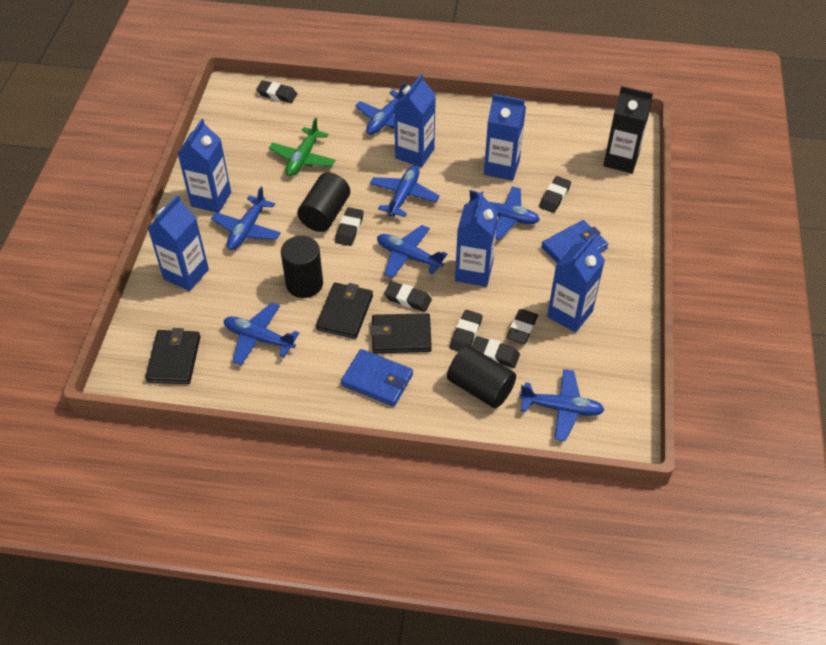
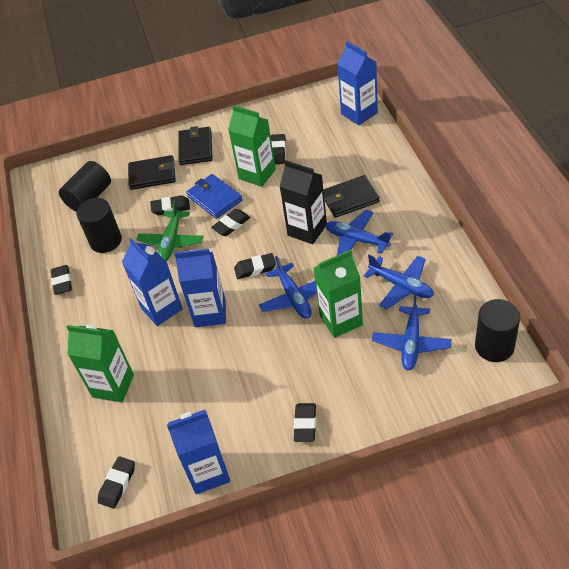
blue carton: [148,195,209,291] [177,119,231,213] [394,74,436,167] [455,191,498,287] [484,94,526,181] [547,236,605,332] = 6 -> [122,238,183,326] [167,410,230,494] [174,249,226,327] [337,41,378,125] = 4
blue plane: [211,187,281,250] [224,302,299,365] [355,82,405,135] [370,165,440,217] [377,225,447,278] [469,186,540,239] [519,369,604,441] = 7 -> [259,256,317,319] [326,210,393,255] [364,254,434,309] [372,295,452,370] = 4
blue wallet: [341,349,413,407] [541,220,608,264] = 2 -> [186,174,243,219] = 1
green carton: none = 0 -> [67,324,134,403] [228,105,276,187] [314,250,363,338] = 3

